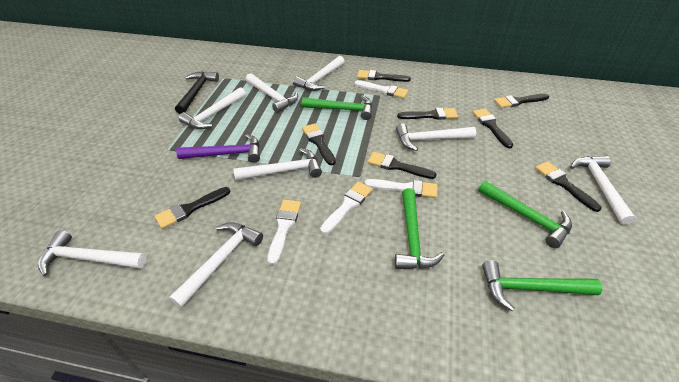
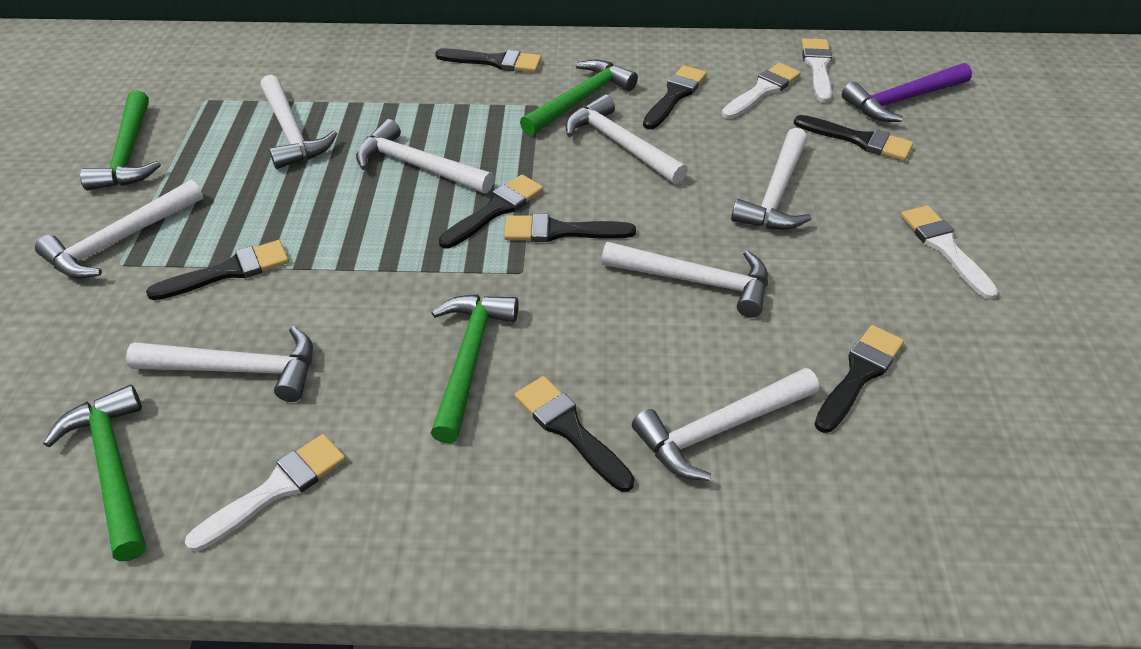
black hammer: [175,71,219,114] = 1 -> none = 0

